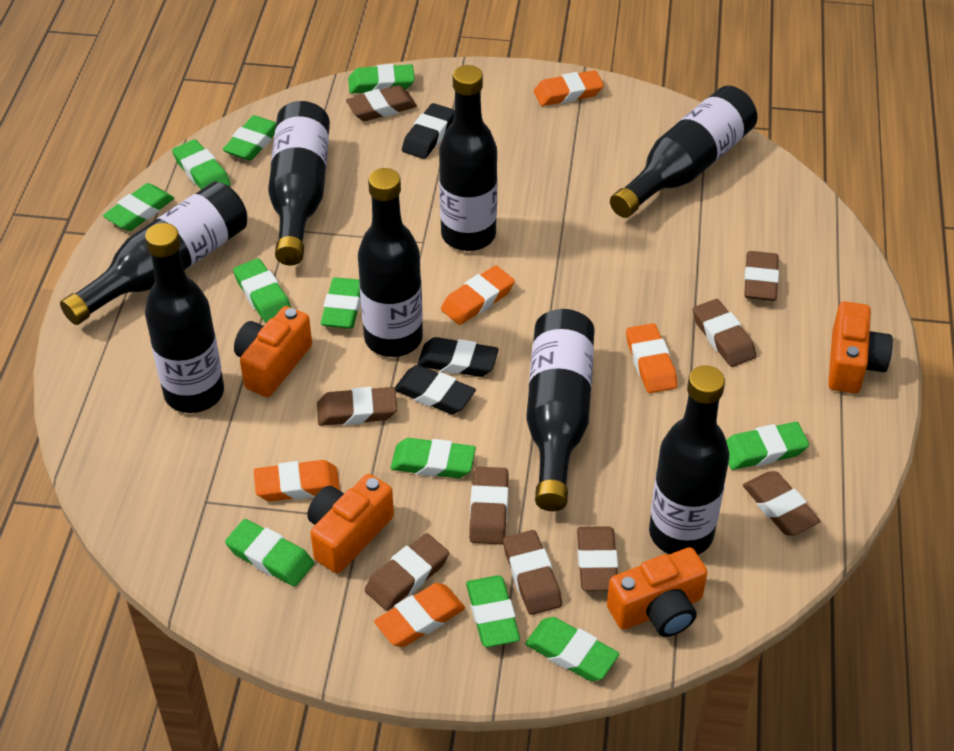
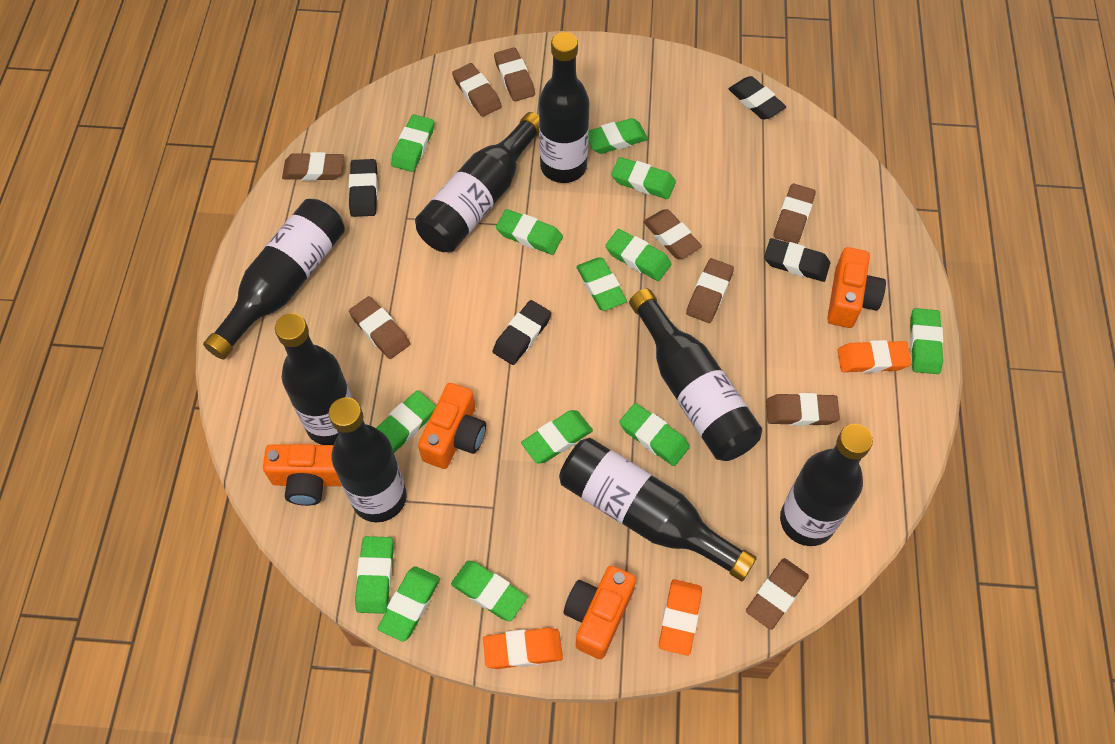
black eraser: [395,365,476,414] [402,103,455,159] [417,337,499,377] = 3 -> [349,159,378,217] [493,300,551,365] [729,76,786,120] [764,238,830,282] = 4
green eraser: [103,183,174,231] [172,139,231,190] [223,115,276,161] [225,519,314,587] [233,258,291,323] [321,277,361,329] [348,64,415,94] [391,438,476,478] [466,575,520,647] [525,617,619,681] [726,422,809,470] = 11 -> [355,536,394,614] [376,390,436,453] [378,566,440,642] [391,115,434,172] [451,561,527,621] [496,209,563,255] [521,410,593,463] [576,257,627,311] [589,118,648,154] [605,229,671,281] [611,157,676,199] [619,403,690,466] [910,308,943,374] = 13
orange eraser: [254,460,340,501] [374,583,465,647] [441,265,515,325] [534,70,604,106] [626,323,677,393] = 5 -> [483,628,563,669] [659,579,702,656] [837,340,912,373] = 3

